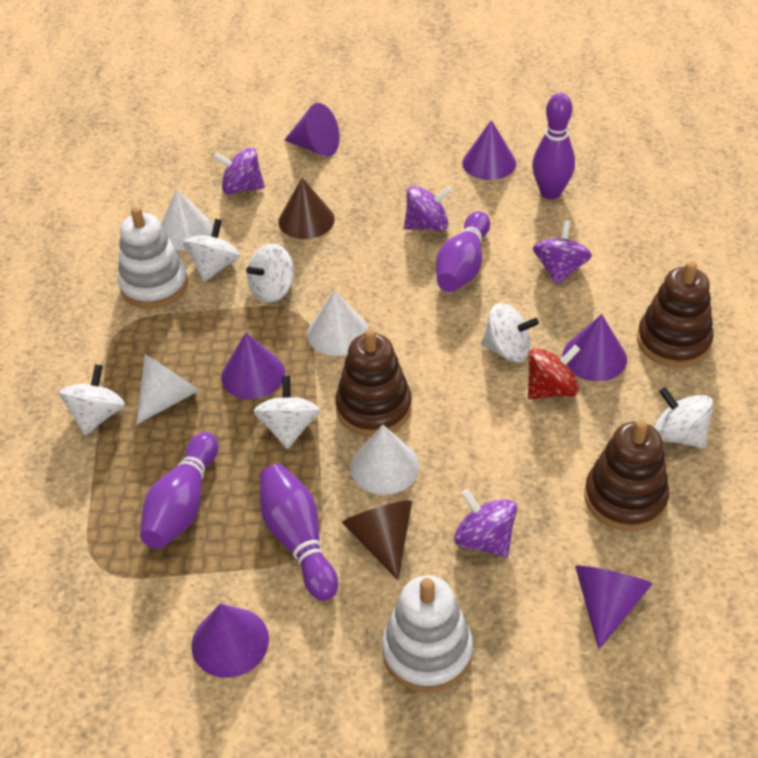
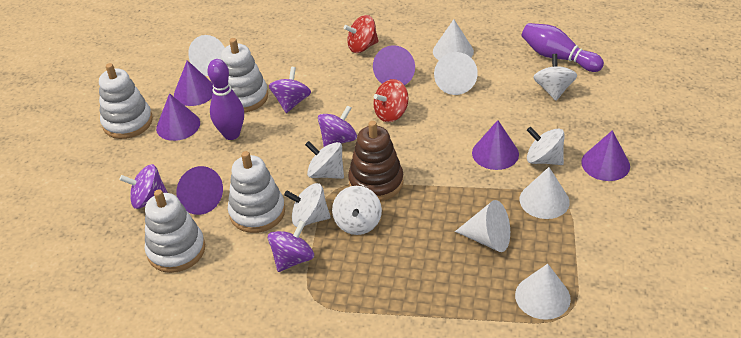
brown cone: [278,178,335,239] [342,500,412,580] = 2 -> none = 0
brown stacking toy: [335,329,412,437] [584,419,669,531] [637,261,713,368] = 3 -> [348,121,404,201] = 1
purple bowling pin: [140,432,218,549] [260,464,338,601] [436,211,490,292] [532,93,575,199] = 4 -> [207,59,244,140] [522,23,604,72] = 2
red spinning top: [528,345,580,399] = 1 -> [344,15,378,53] [374,79,408,122] = 2
white cone: [136,354,200,424] [161,189,213,251] [307,290,369,356] [350,425,419,495] = 4 -> [188,35,225,76] [433,19,474,60] [434,52,478,95] [455,200,510,252] [515,264,571,320] [520,167,570,219] = 6
white spinning top: [59,364,125,435] [183,219,240,282] [246,243,294,303] [253,376,320,449] [481,303,539,363] [654,387,713,448] = 6 -> [284,183,330,227] [305,141,344,179] [332,186,382,235] [527,127,565,165] [533,54,577,101] = 5
white stacking toy: [118,206,188,309] [382,576,473,693] = 2 -> [99,63,153,139] [145,189,205,273] [221,38,268,113] [228,151,285,233] = 4

